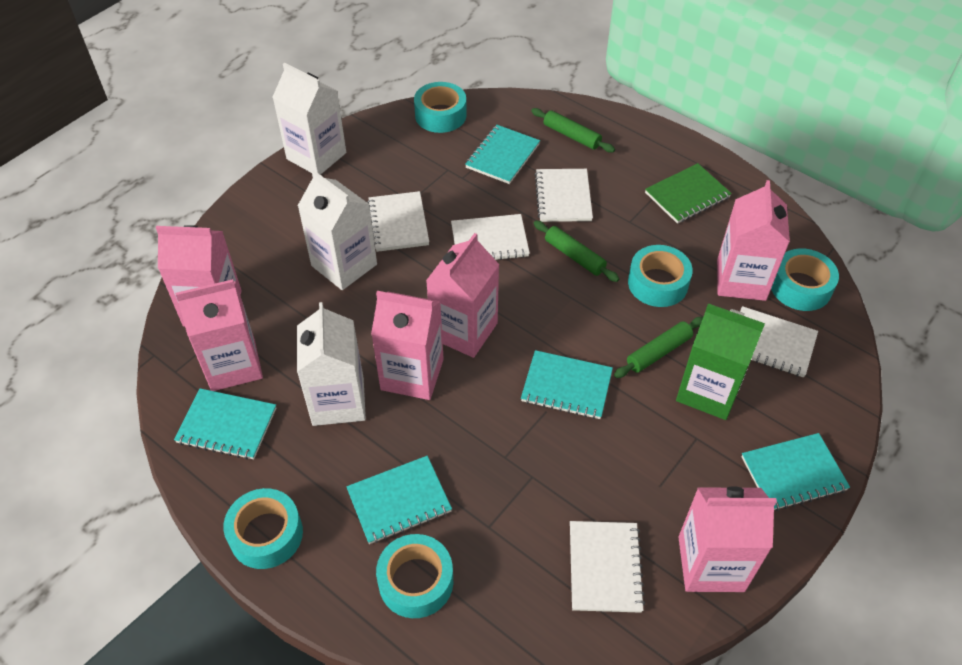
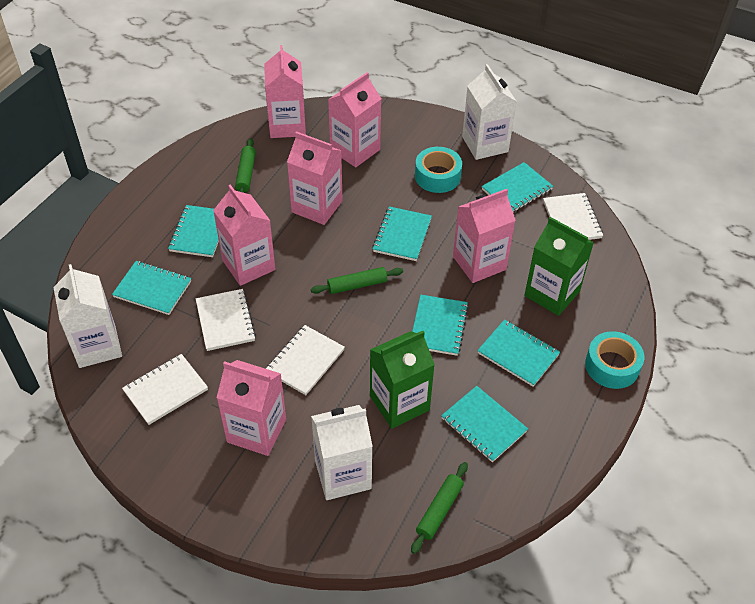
green carton: [676,303,765,420] = 1 -> [370,331,435,429] [524,217,594,316] = 2
green notebook: [645,163,732,224] = 1 -> none = 0
turquoise notebook: [174,388,276,460] [346,456,452,544] [465,125,540,184] [521,350,613,419] [741,433,850,511] = 5 -> [112,261,191,315] [168,205,219,257] [372,206,432,261] [412,295,469,356] [441,386,528,462] [477,319,560,386] [482,162,553,212] = 7
turquoise tape: [224,488,303,569] [376,534,453,618] [414,82,467,133] [628,245,693,307] [771,248,839,311] = 5 -> [415,147,462,193] [585,331,644,389] = 2
white notebook: [367,191,429,252] [451,214,530,260] [535,169,593,222] [570,521,645,613] [740,306,818,377] = 5 -> [122,354,208,425] [196,289,256,351] [266,325,345,395] [543,193,603,240] = 4

